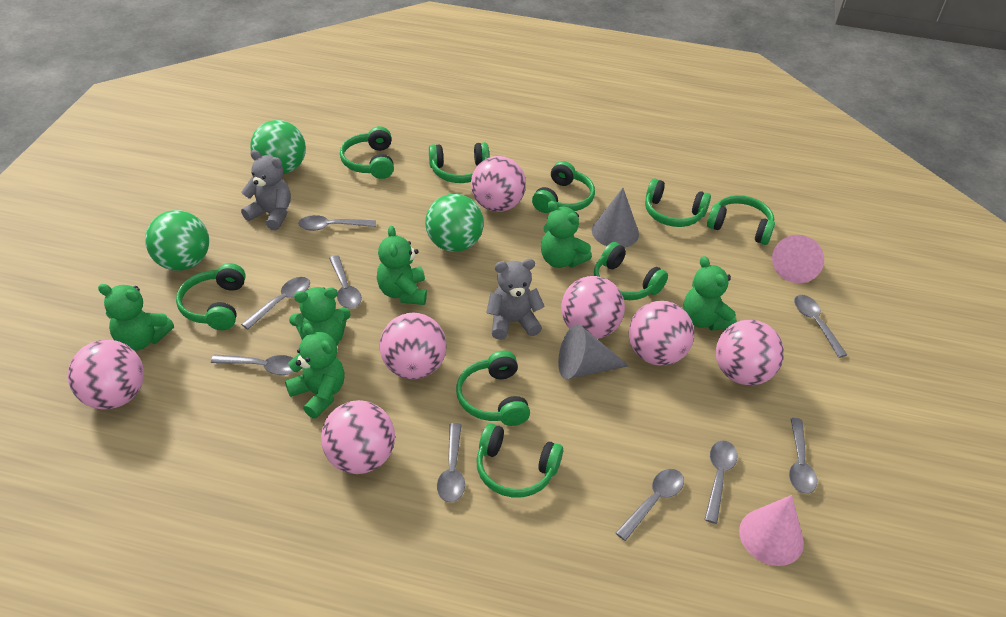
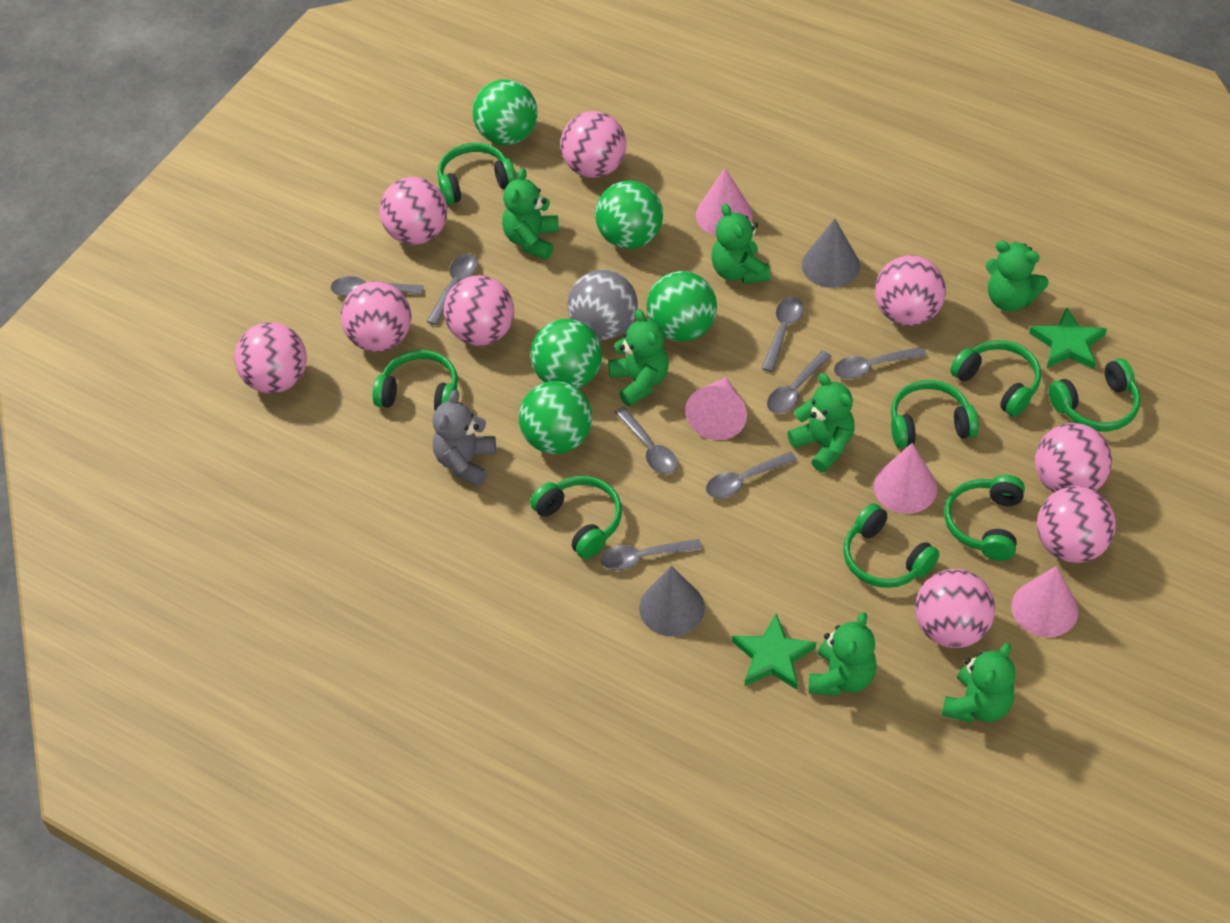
green ball: [145,210,209,271] [250,120,306,174] [425,194,484,252] = 3 -> [472,79,538,145] [519,381,592,454] [531,319,602,389] [595,181,663,249] [646,271,717,342] = 5
green headphones: [176,263,246,330] [340,126,394,179] [429,142,489,183] [456,351,530,426] [476,423,563,498] [532,161,595,213] [594,242,668,300] [645,178,711,227] [707,195,775,245] = 9 -> [373,350,458,411] [438,143,516,205] [530,476,622,559] [843,503,939,588] [891,380,979,448] [944,475,1025,561] [950,340,1041,417] [1049,358,1141,432] = 8
green star: none = 0 -> [732,614,816,690] [1029,307,1107,370] = 2
green teddy bear: [98,284,174,351] [285,323,345,419] [289,287,351,345] [377,226,427,305] [541,201,592,268] [683,256,737,331] = 6 -> [502,168,559,260] [608,309,669,406] [711,204,770,284] [788,373,854,473] [808,612,877,696] [941,643,1015,723] [986,241,1049,311] = 7
grey ball: none = 0 -> [567,270,638,340] = 1
grey spoon: [211,355,294,375] [241,277,310,329] [298,215,376,231] [329,255,362,309] [437,423,465,502] [616,469,684,541] [704,440,737,524] [789,418,817,494] [794,295,847,358] = 9 -> [330,276,424,297] [426,254,478,325] [601,539,702,571] [614,407,678,475] [706,452,797,498] [761,297,804,372] [767,351,832,414] [834,347,926,379] = 8
grey teddy bear: [241,150,291,231] [486,259,545,340] = 2 -> [432,390,496,487] = 1
pink ball: [68,340,144,410] [321,400,395,474] [380,313,447,379] [471,156,526,212] [561,276,625,339] [629,301,694,366] [716,320,784,386] = 7 -> [235,322,307,393] [341,281,411,352] [379,177,447,245] [444,275,514,346] [560,111,626,178] [875,255,946,326] [915,569,995,648] [1035,423,1112,493] [1037,486,1116,563] = 9
pink cone: [739,495,804,566] [772,235,824,283] = 2 -> [685,377,747,440] [696,168,753,235] [874,443,937,514] [1011,566,1078,637] = 4

